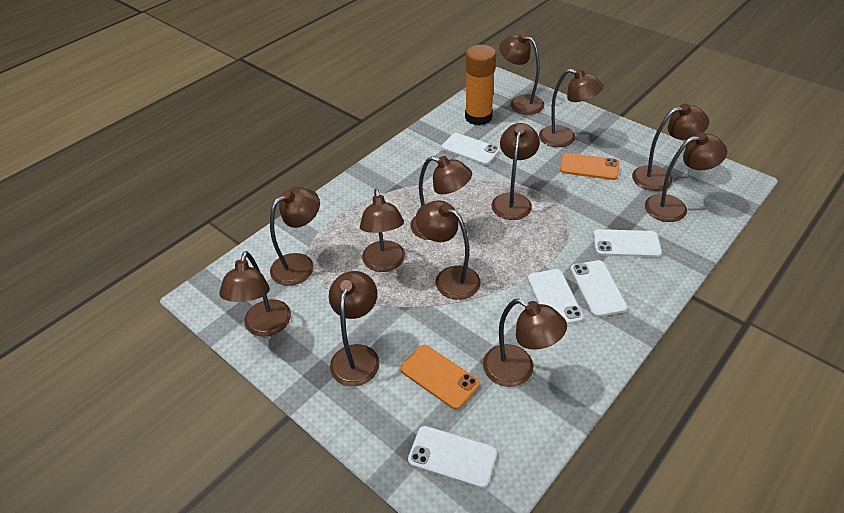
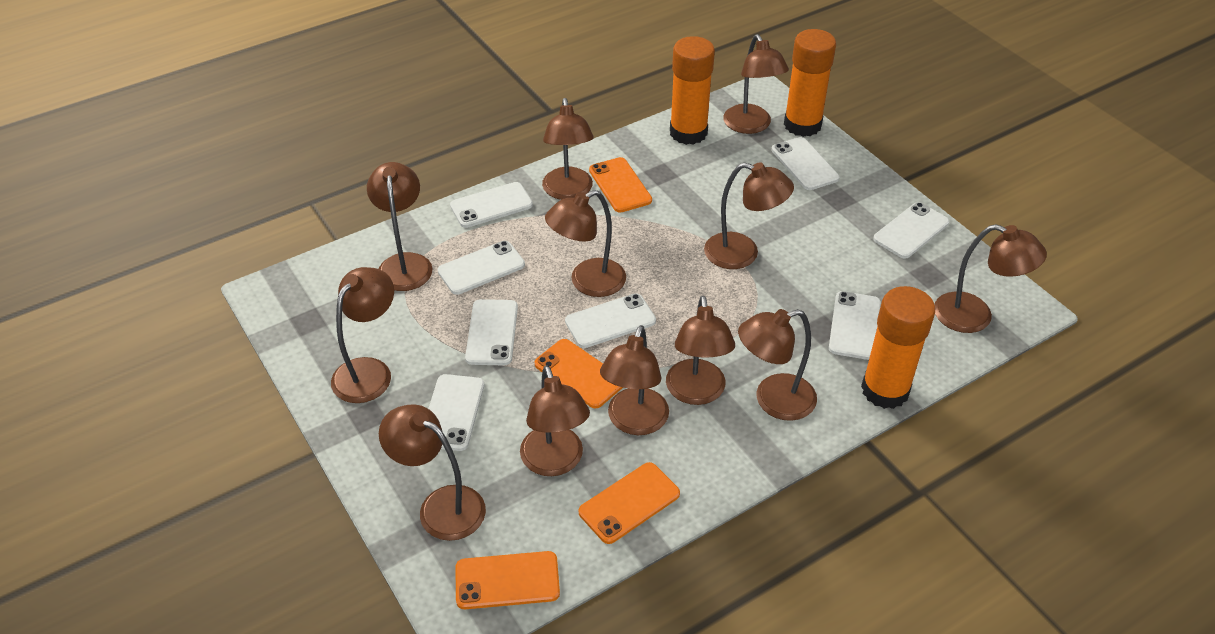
orange glue stick: [465,45,496,126] = 1 -> [670,36,715,145] [784,29,836,137] [861,286,935,409] = 3
orange phone: [400,345,479,410] [560,153,619,180] = 2 -> [455,551,560,609] [535,339,623,408] [578,462,680,544] [589,157,652,213] = 4
white phone: [408,426,497,488] [441,133,500,165] [528,269,583,324] [570,260,627,317] [593,229,662,257] = 5 -> [428,374,484,451] [438,241,525,295] [450,182,533,228] [465,299,518,365] [565,293,656,348] [771,137,839,190] [829,291,881,360] [873,202,949,258] = 8

